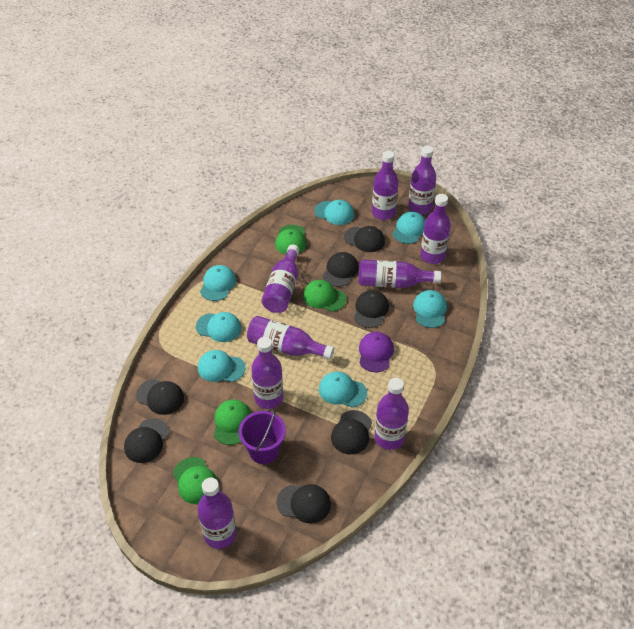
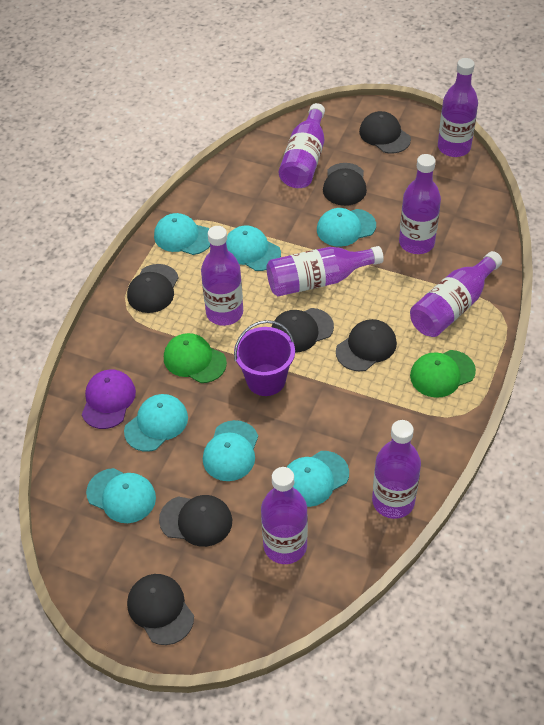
green cap: [173,457,218,504] [214,400,251,445] [275,225,307,255] [303,280,347,312] = 4 -> [164,333,227,383] [410,350,476,398] = 2
purple bottle: [197,477,236,549] [247,316,334,360] [251,337,283,409] [261,245,299,313] [359,259,441,288] [372,151,399,220] [374,378,409,450] [408,146,436,215] [420,194,451,264] = 9 -> [201,226,243,326] [261,467,308,564] [266,246,384,296] [279,103,325,188] [372,420,421,519] [399,154,441,254] [410,251,502,337] [438,58,478,157] = 8

